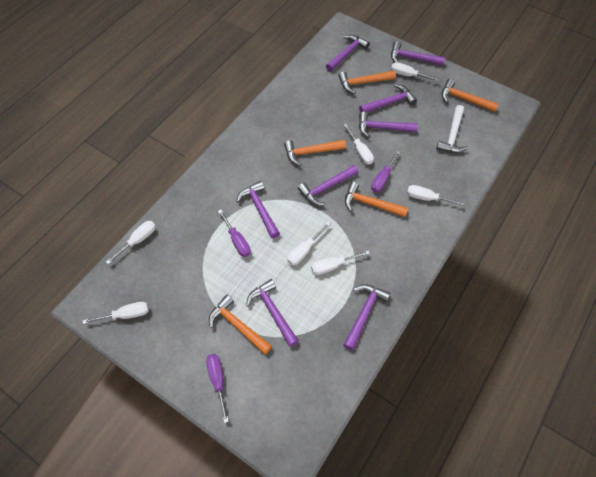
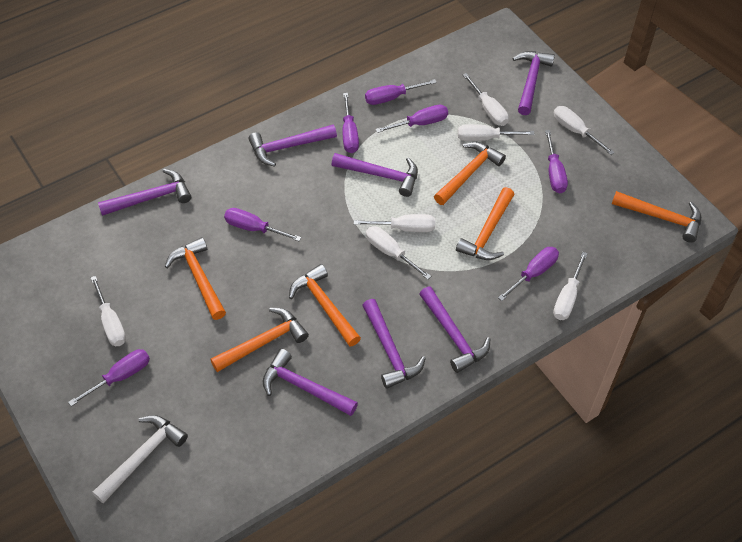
orange hammer: [209,294,272,355] [284,140,346,166] [338,71,396,94] [345,182,408,217] [442,79,499,112] = 5 -> [165,237,226,320] [210,308,309,372] [289,264,361,346] [434,142,506,205] [456,187,515,260] [612,191,701,243] = 6
purple hammer: [236,181,280,238] [246,279,299,347] [298,165,359,206] [326,35,370,72] [343,284,390,350] [359,84,417,113] [359,112,418,138] [391,41,445,66] = 8 -> [98,169,191,216] [248,125,337,167] [263,349,358,416] [331,153,418,197] [362,299,426,389] [419,286,490,373] [512,51,555,115] = 7
purple screwdriver: [206,354,229,423] [218,210,251,257] [371,150,400,192] = 3 -> [68,349,150,406] [224,208,301,241] [343,93,359,153] [365,79,437,105] [376,105,448,133] [498,247,559,301] [545,130,568,193] = 7

